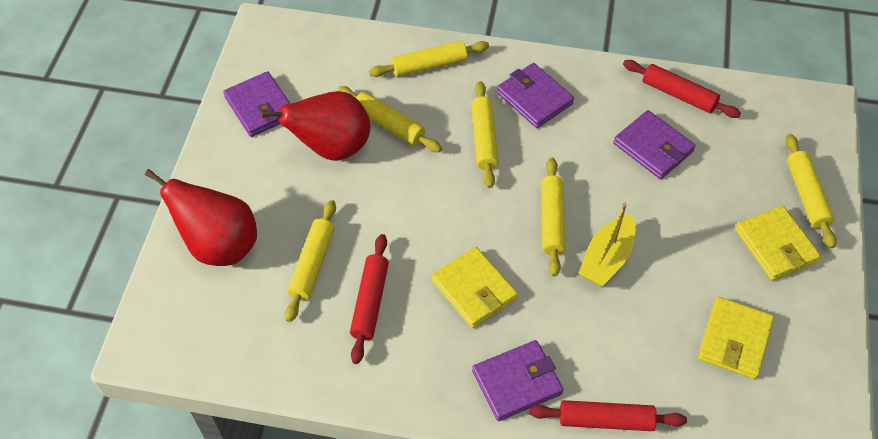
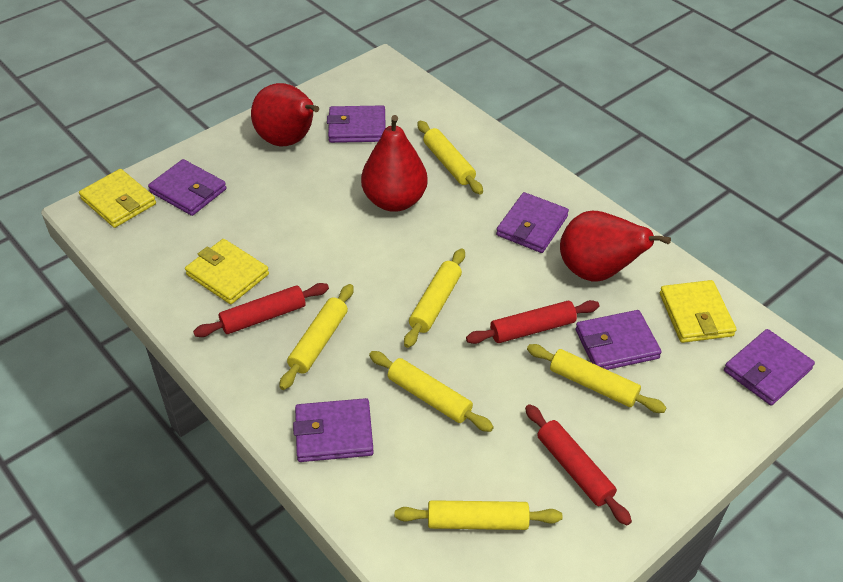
purple wallet: [223,71,290,137] [472,340,564,421] [497,63,574,128] [613,110,695,179] = 4 -> [148,159,226,216] [293,398,374,462] [327,105,386,143] [496,192,569,253] [575,310,662,370] [724,329,815,405] = 6
red pear: [145,169,257,266] [261,91,370,161] = 2 -> [251,83,319,146] [361,115,428,212] [560,211,671,282] = 3
yellow boat: [578,202,635,286] = 1 -> none = 0

